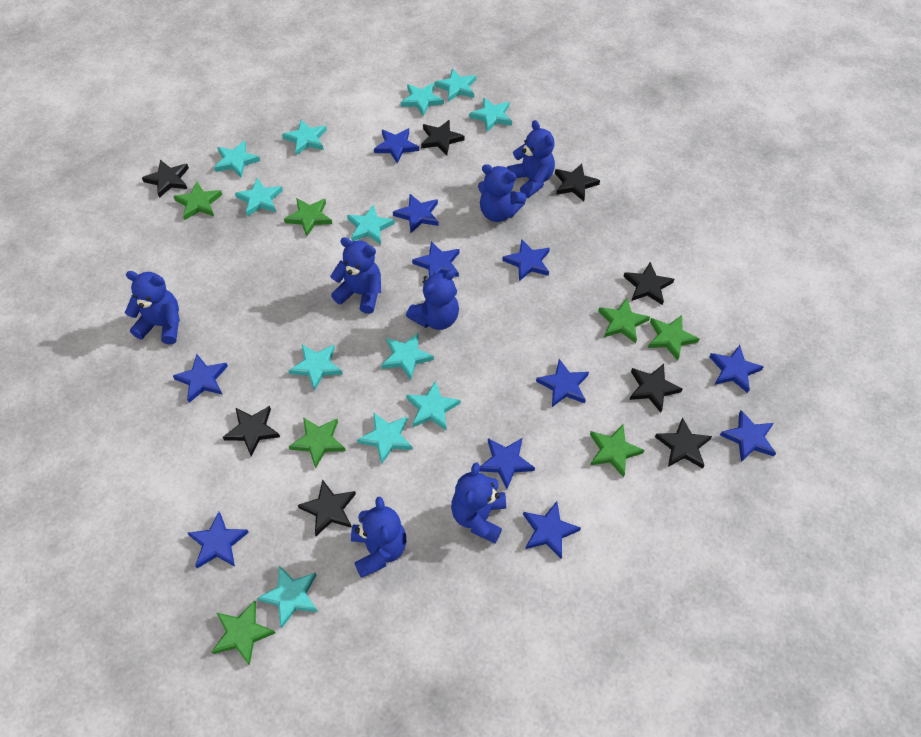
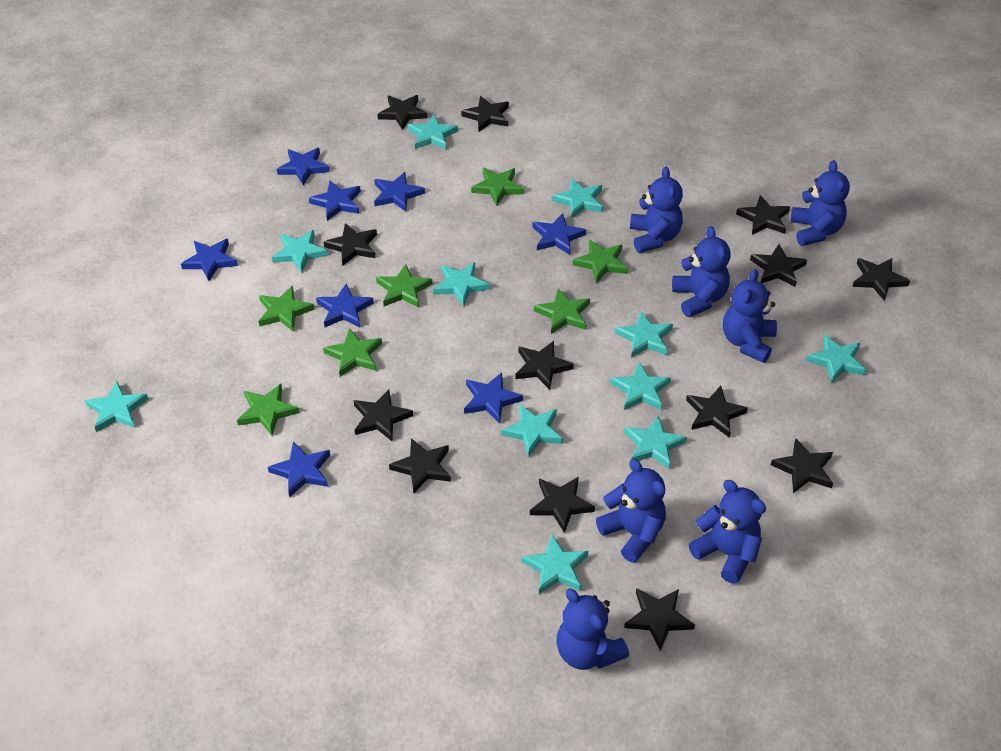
black star: [142,160,189,198] [223,406,280,456] [298,479,356,536] [421,120,465,155] [555,164,600,201] [623,262,674,305] [629,364,683,412] [655,417,712,469] = 8 -> [324,223,377,266] [354,389,413,441] [377,95,428,130] [389,438,451,493] [461,96,509,132] [515,341,574,390] [530,477,595,533] [624,588,695,651] [686,386,748,437] [736,195,790,235] [750,244,807,287] [771,439,833,493] [852,258,910,301] = 13
blue star: [173,354,228,403] [188,512,249,569] [374,128,419,164] [393,194,439,233] [412,241,460,277] [480,438,535,489] [502,239,550,281] [523,501,581,559] [536,359,589,407] [709,345,764,393] [720,410,776,462] = 11 -> [181,239,238,281] [268,442,330,498] [277,148,330,185] [309,181,361,221] [316,283,374,327] [374,172,425,212] [464,372,523,424] [532,213,586,255] = 8
turquoise star: [214,141,260,178] [235,178,283,216] [257,566,318,628] [282,119,327,155] [288,345,343,391] [347,204,395,244] [357,412,413,464] [381,333,434,380] [400,83,444,116] [406,381,460,431] [435,69,476,102] [469,97,512,132] = 12 -> [85,381,148,432] [272,230,328,273] [408,114,458,150] [433,262,490,306] [501,404,563,457] [521,534,588,594] [552,178,603,218] [610,362,671,410] [615,311,673,358] [624,415,687,469] [806,334,867,383] = 11

